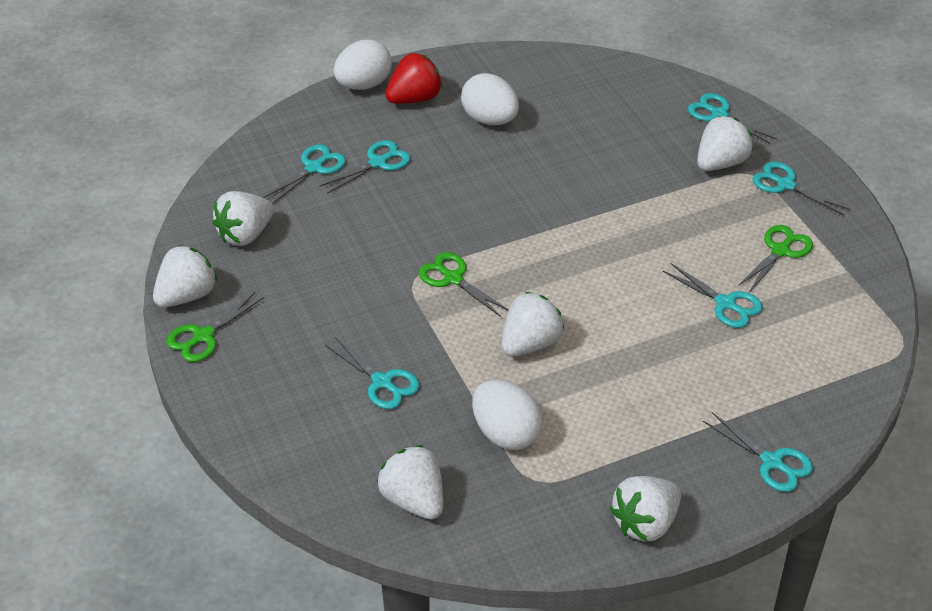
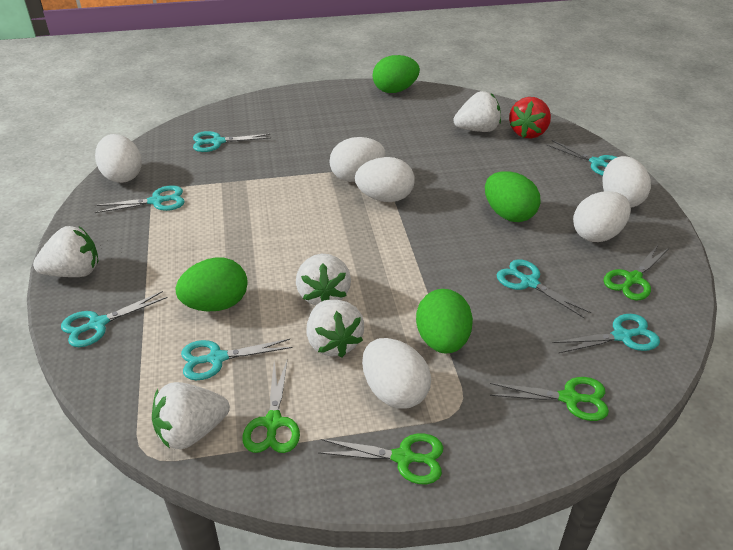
green egg: none = 0 -> [175,257,248,312] [373,55,420,93] [416,289,473,354] [485,171,541,222] = 4
green scissors: [166,292,264,362] [419,252,509,317] [738,225,813,292] = 3 -> [242,359,300,453] [318,433,443,484] [490,377,609,421] [604,245,669,300] = 4
white egg: [334,39,392,90] [461,73,519,125] [472,380,543,450] = 3 -> [95,134,142,183] [329,137,386,182] [355,157,415,202] [362,338,431,409] [573,191,631,242] [602,156,651,208] = 6
white strawberry: [153,245,217,307] [212,191,274,246] [377,445,443,519] [501,292,564,356] [610,476,681,542] [697,116,753,171] = 6 -> [33,226,99,277] [152,382,230,449] [296,254,351,306] [307,299,364,357] [453,91,501,132] = 5

